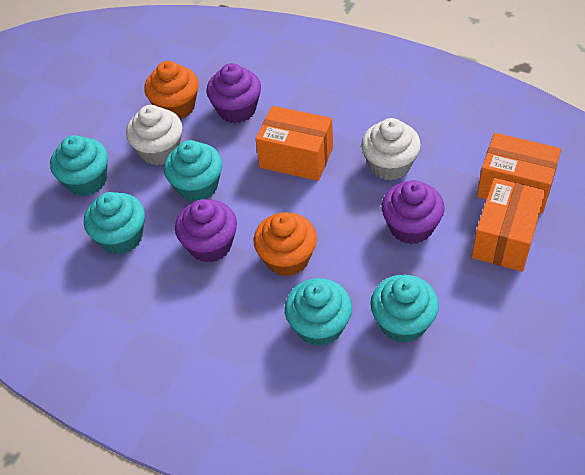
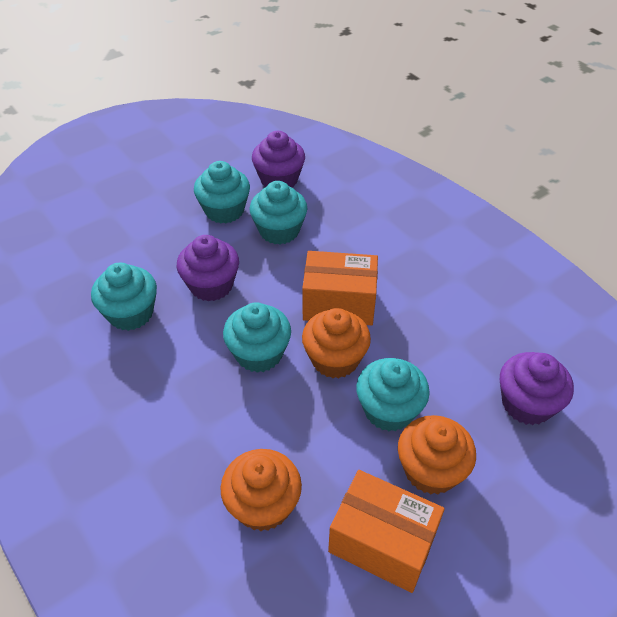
orange box: [255,106,333,181] [471,178,546,272] [477,133,561,214] = 3 -> [302,251,378,325] [328,470,445,593] = 2
orange cupcake: [144,61,198,119] [254,212,317,277] = 2 -> [220,449,302,531] [302,308,371,378] [398,415,476,494] = 3
white cupcake: [126,105,183,165] [361,118,421,180] = 2 -> none = 0

